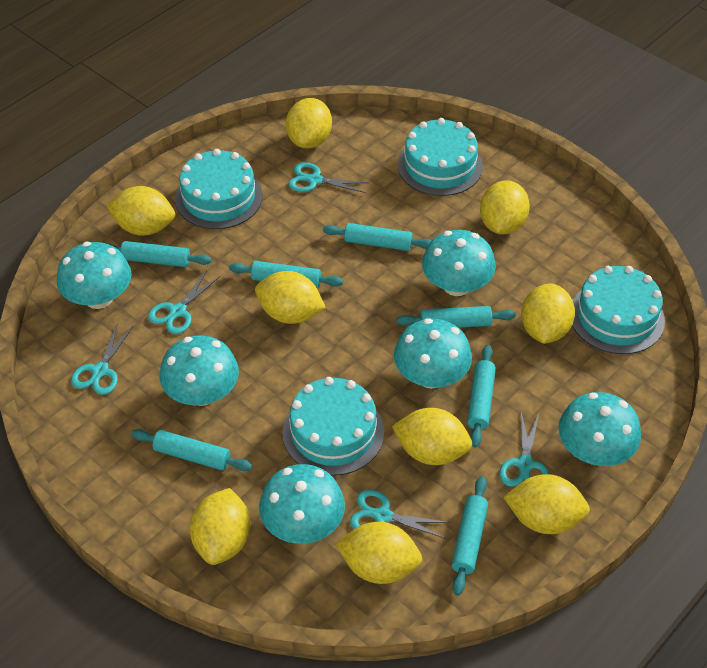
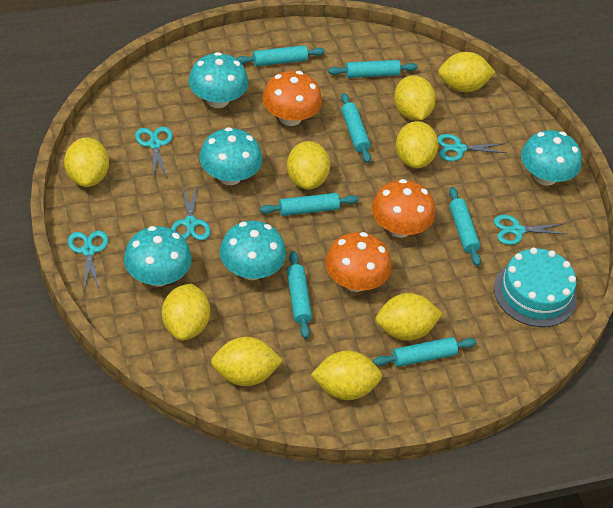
orange mushroom: none = 0 -> [262,71,322,126] [325,232,391,292] [372,179,435,238] = 3
turquoise cake: [175,149,262,229] [282,377,384,476] [398,118,483,196] [572,266,665,354] = 4 -> [494,247,577,327] = 1
turquoise mushroom: [57,242,132,309] [160,335,239,406] [259,464,345,544] [394,318,472,389] [422,230,496,296] [559,392,641,466] = 6 -> [124,226,192,287] [188,52,248,108] [199,127,262,185] [219,221,286,280] [521,130,582,186] = 5

